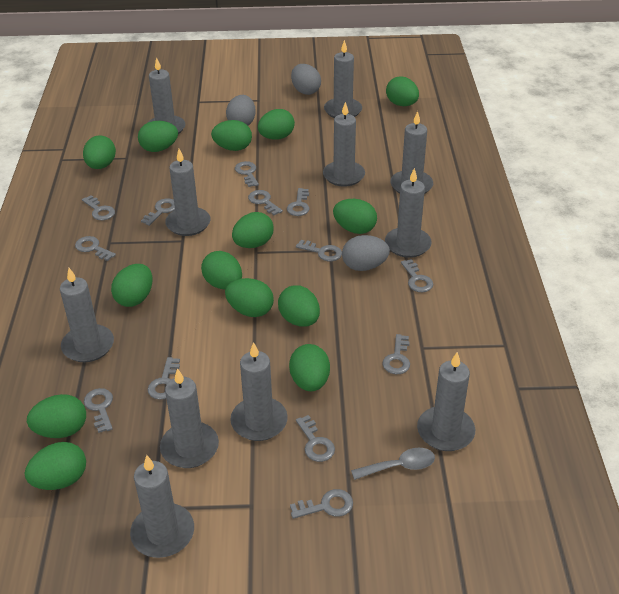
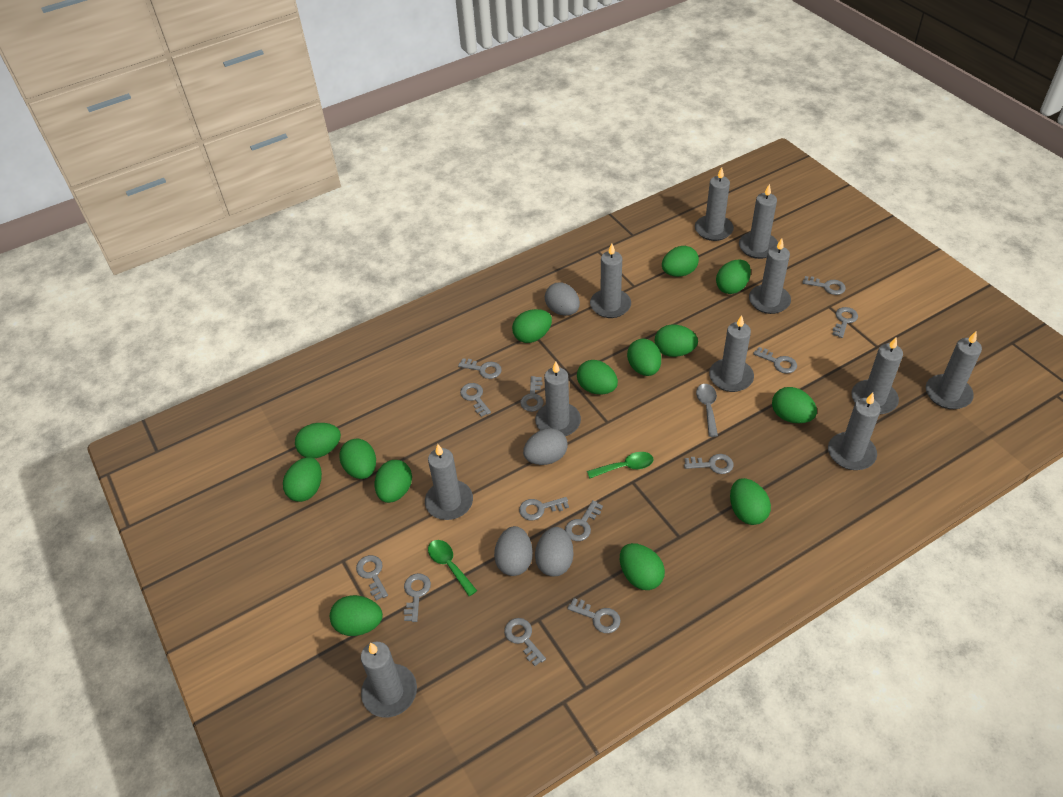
green spoon: none = 0 -> [428,540,477,596] [587,452,654,479] = 2
grey egg: [226,95,256,126] [291,64,321,95] [342,235,390,271] = 3 -> [494,526,533,576] [523,428,568,465] [535,527,573,577] [545,282,580,316] = 4

